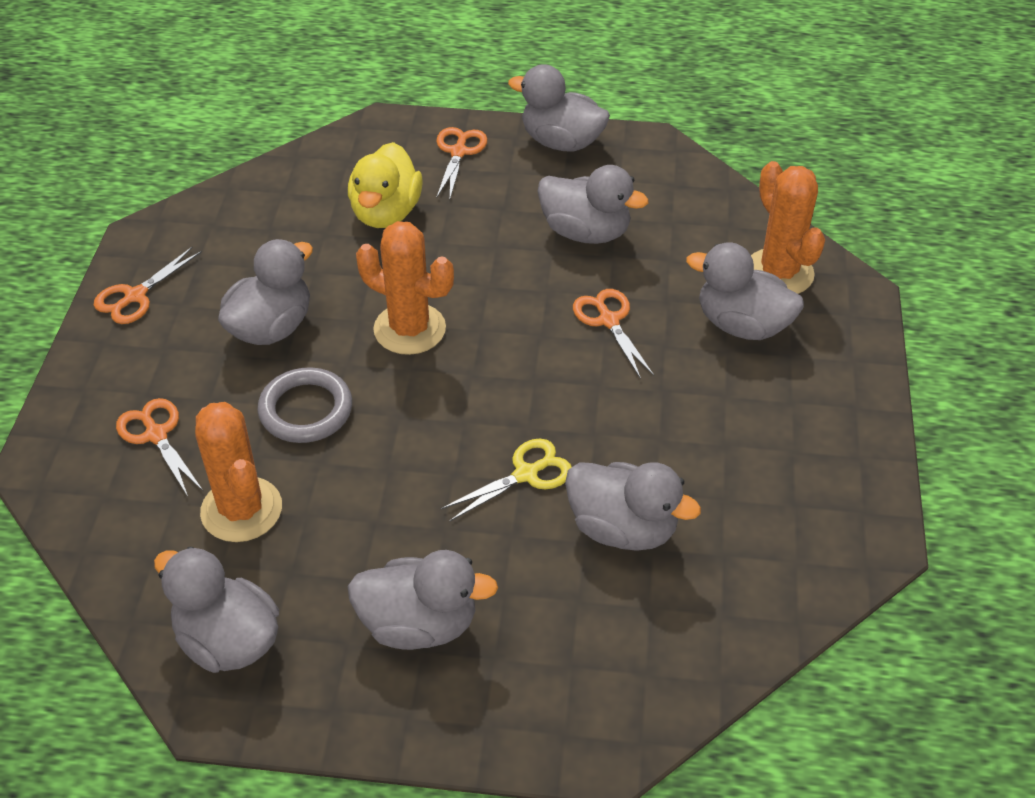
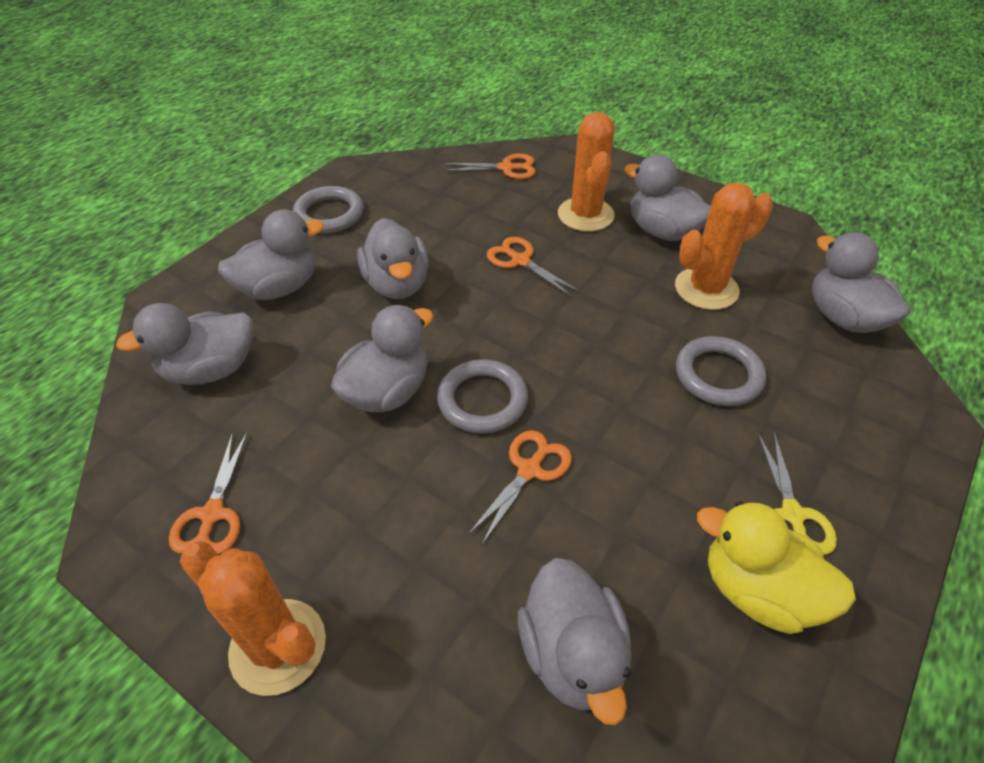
grey ring: [258,367,352,443] = 1 -> [293,186,364,233] [437,359,528,434] [676,336,766,406] = 3

